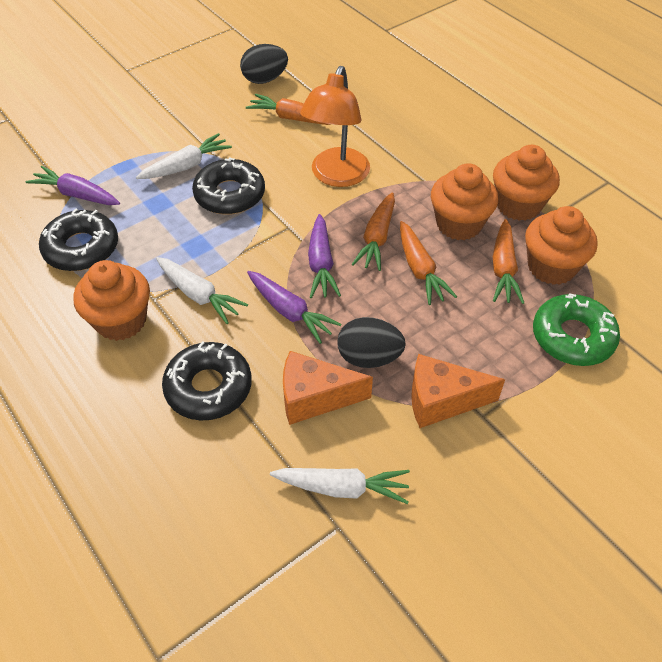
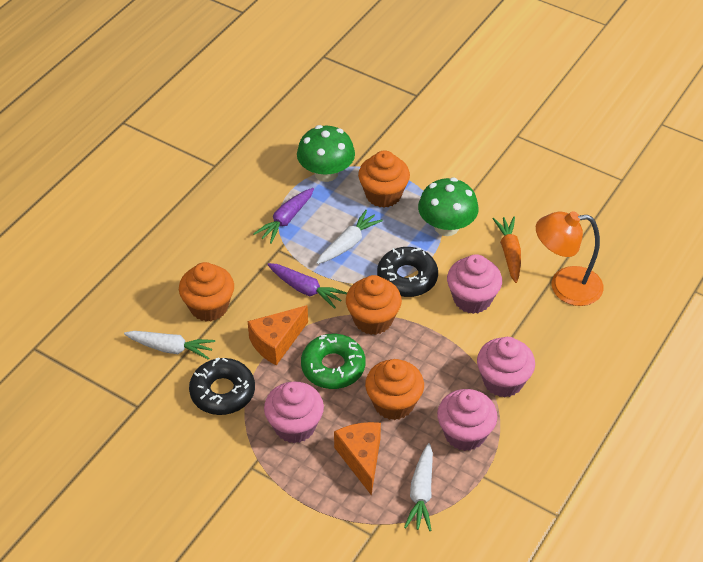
black donut: [39,208,118,271] [162,341,252,421] [192,157,265,215] = 3 -> [189,357,255,415] [377,247,438,297] = 2
black egg: [240,44,288,84] [338,317,406,368] = 2 -> none = 0
green mushroom: none = 0 -> [297,125,355,182] [418,178,479,236] = 2
orange carrot: [246,94,331,125] [351,192,395,271] [400,221,457,305] [493,219,524,304] = 4 -> [493,217,521,283] = 1
pink cupcake: none = 0 -> [264,381,324,443] [437,389,497,451] [447,254,502,314] [477,337,535,397] = 4
purple carrot: [26,166,120,205] [247,271,342,344] [308,214,341,298] = 3 -> [253,188,314,244] [267,263,347,309] = 2

